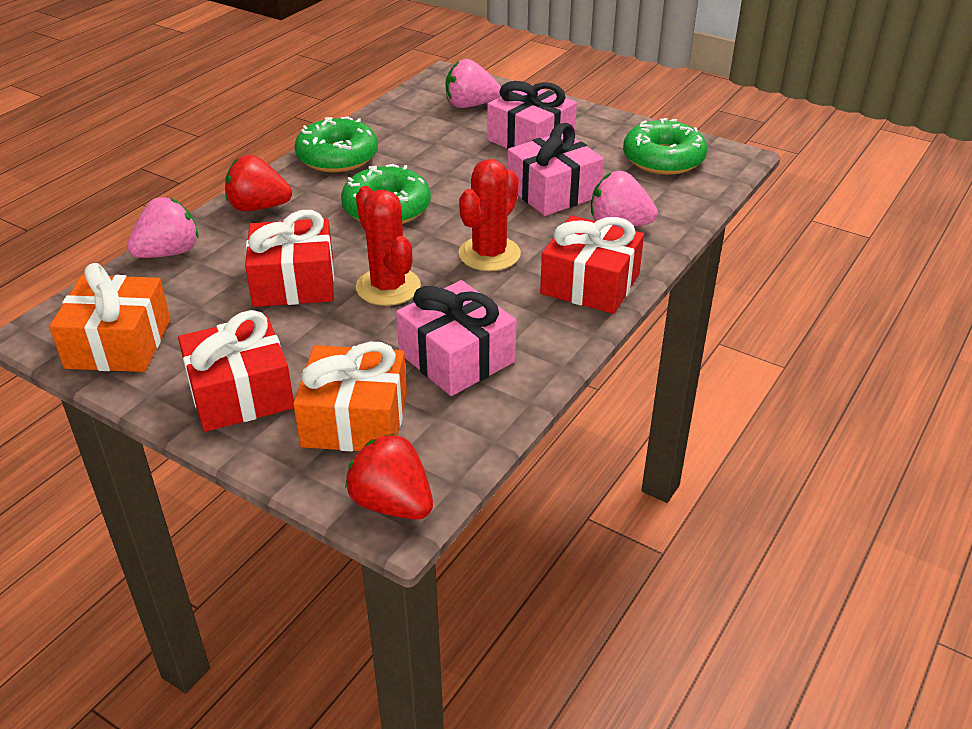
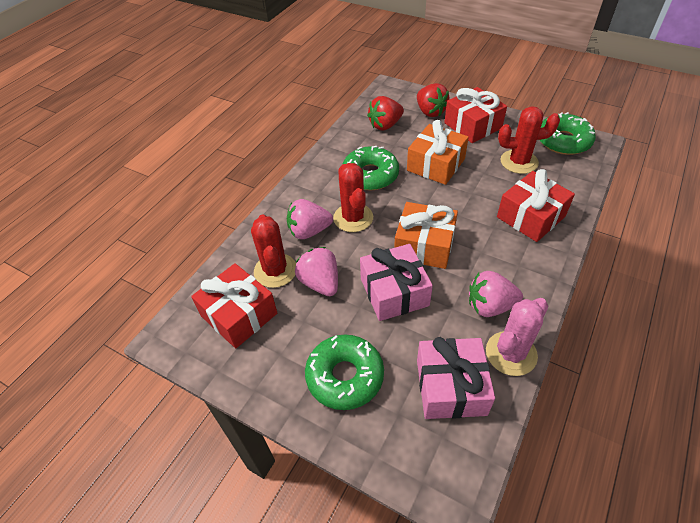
pink cactus: none = 0 -> [486,298,548,376] = 1
pink gift: [396,280,517,396] [487,81,577,149] [507,123,604,216] = 3 -> [360,244,433,321] [417,337,495,419] = 2
red cactus: [356,186,421,306] [459,159,521,271] = 2 -> [251,214,296,288] [333,163,373,232] [498,106,560,174] = 3

